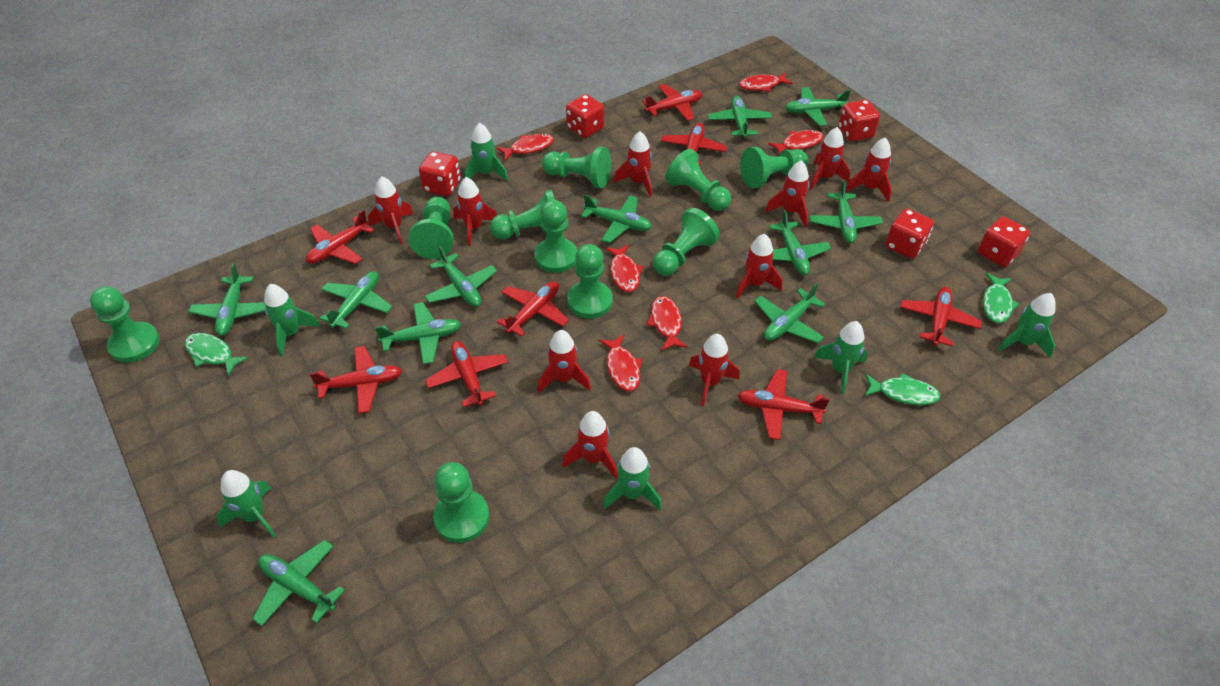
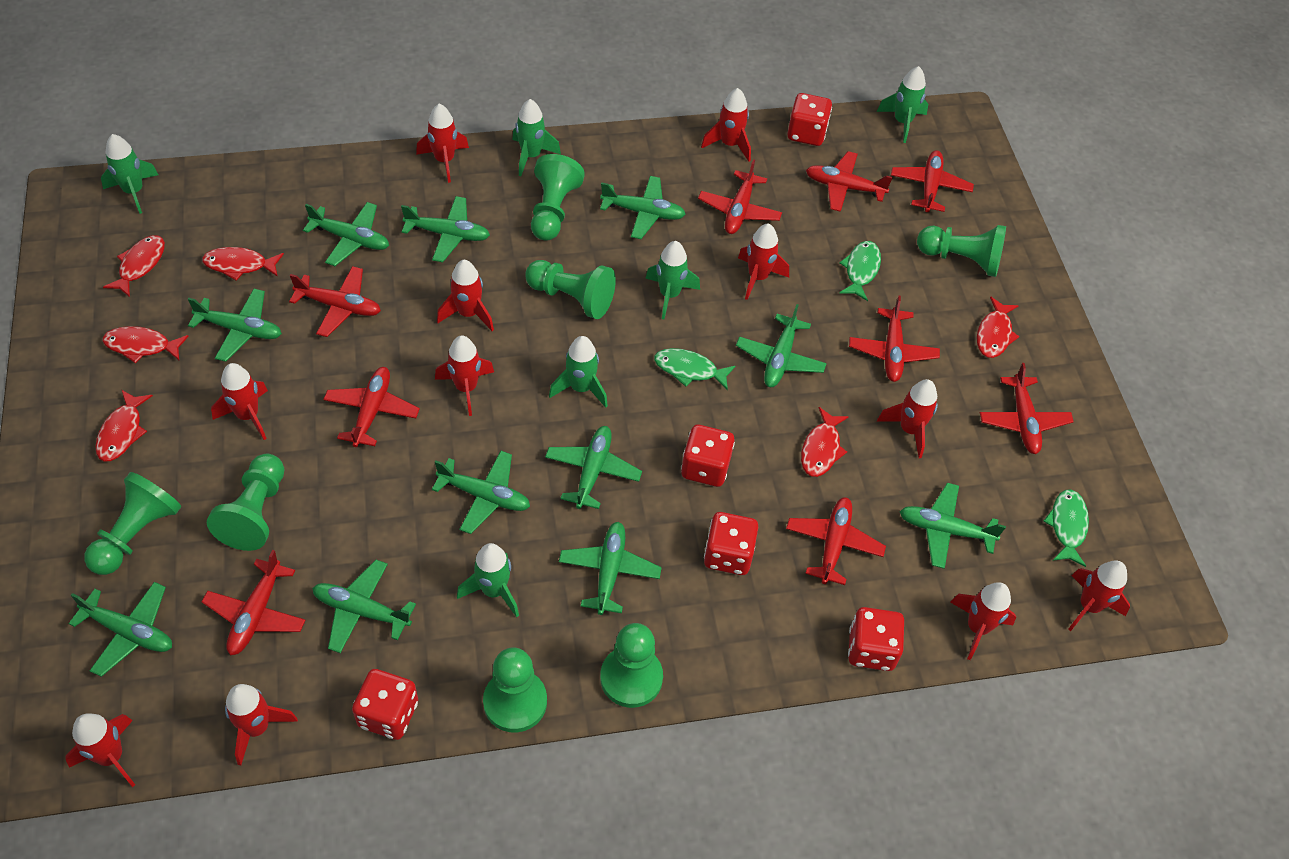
green pawn: [90,286,160,363] [408,197,454,259] [433,462,490,543] [490,190,555,240] [534,200,577,273] [542,147,611,188] [567,244,613,319] [653,208,720,276] [665,149,731,211] [740,147,808,188] = 10 -> [84,472,181,575] [207,454,284,551] [483,647,547,733] [525,260,616,319] [531,154,585,240] [600,623,663,708] [917,225,1006,277] = 7
red plane: [306,210,374,264] [310,346,402,414] [425,341,508,407] [497,281,569,337] [642,84,702,121] [661,123,727,166] [738,369,830,440] [900,287,982,346] = 8 -> [202,550,306,655] [289,266,381,337] [323,367,420,447] [698,159,782,234] [786,497,886,585] [806,151,893,212] [849,296,940,382] [891,150,974,212] [980,363,1074,454] = 9
red rocket: [368,176,413,244] [453,177,497,246] [538,330,591,393] [562,411,618,478] [614,131,652,197] [689,334,740,406] [736,234,782,299] [765,160,809,227] [810,127,850,190] [846,138,892,202] = 10 -> [65,713,135,787] [211,363,268,440] [225,684,298,766] [416,104,469,183] [435,335,494,416] [437,260,494,331] [701,88,751,162] [738,223,789,300] [877,379,938,458] [950,582,1016,660] [1068,561,1130,631] = 11

